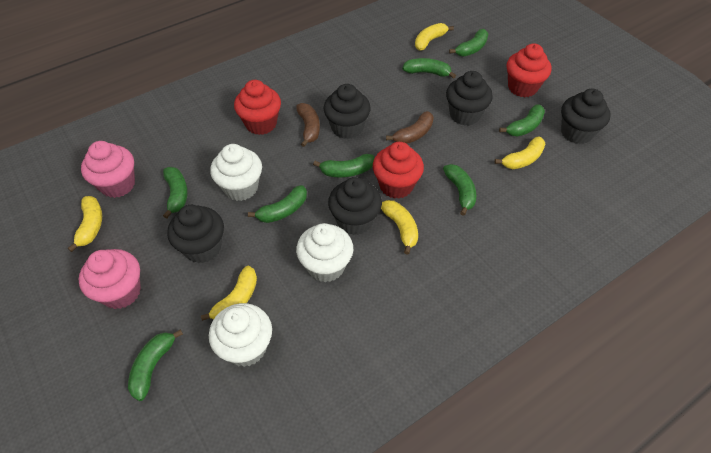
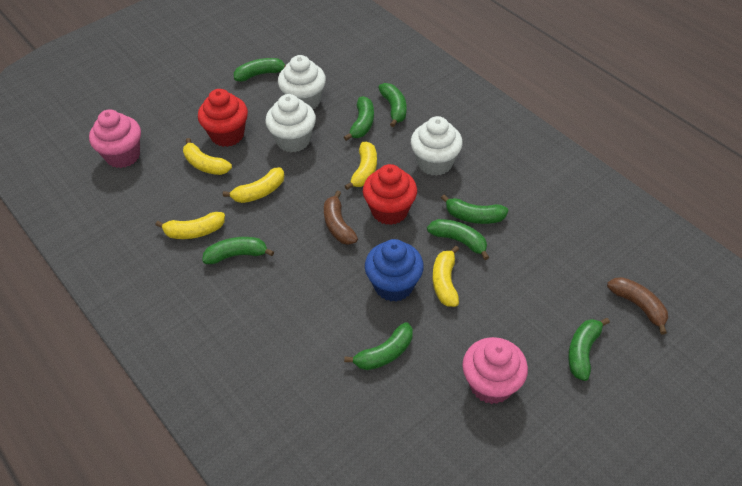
black cupcake: [167,205,224,263] [324,84,371,139] [328,177,382,235] [446,71,493,126] [561,89,611,144] = 5 -> none = 0
blue cupcake: none = 0 -> [365,239,424,302] = 1
red cupcake: [234,80,281,135] [373,142,424,199] [507,43,551,97] = 3 -> [198,89,248,147] [363,164,417,225] = 2

